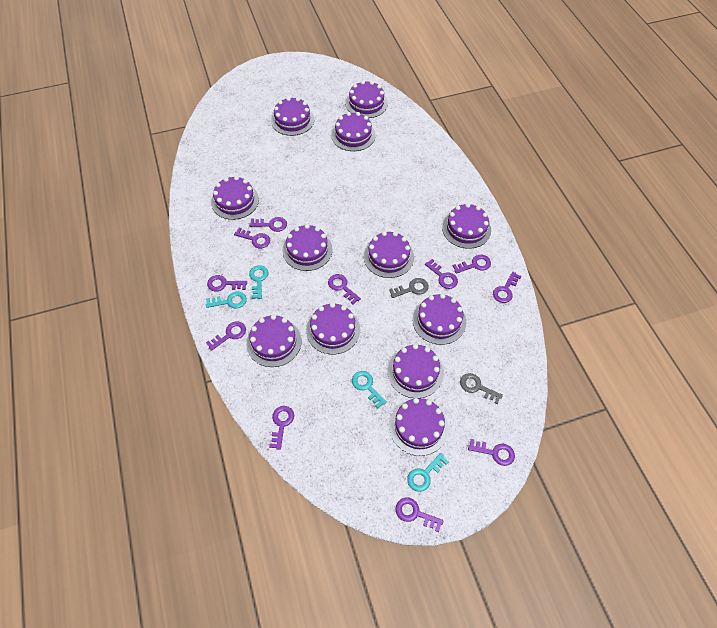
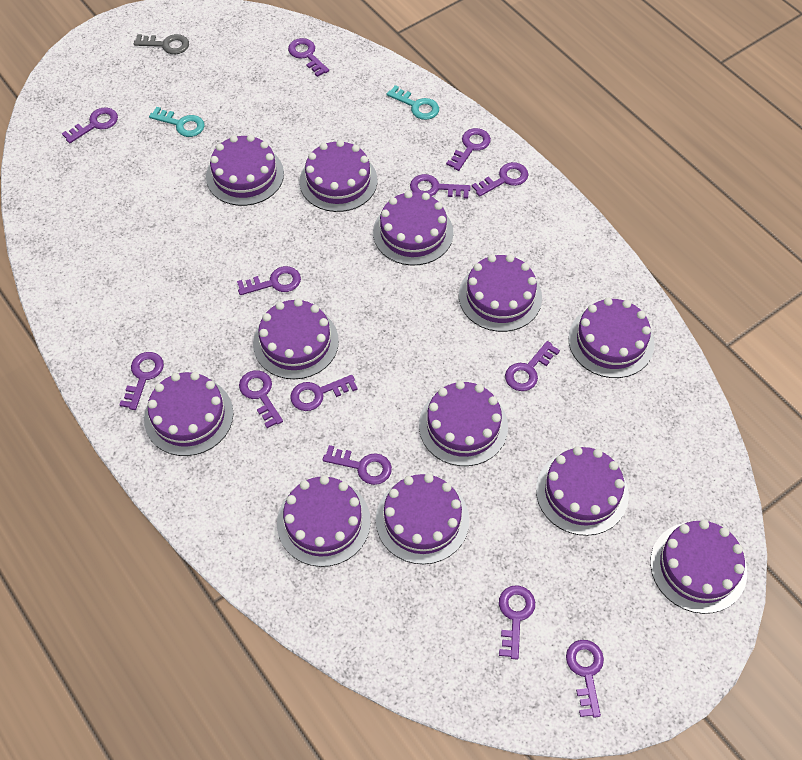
grey key: [389,278,429,298] [460,373,503,404] = 2 -> [134,34,189,54] = 1
purple key: [206,321,246,351] [207,275,247,291] [234,228,270,249] [249,217,287,232] [269,406,294,450] [328,274,361,304] [395,498,444,532] [425,259,458,289] [453,255,491,274] [468,439,515,466] [493,272,521,303] = 11 -> [62,107,118,143] [119,352,164,410] [237,266,301,295] [239,370,283,428] [288,38,329,77] [290,375,358,411] [323,445,392,485] [410,174,471,199] [446,128,491,171] [472,162,528,197] [499,585,535,659] [505,341,560,391] [566,640,604,718] = 13
turquoise key: [206,291,247,309] [249,265,268,299] [352,371,387,408] [407,453,449,492] = 4 -> [149,107,205,137] [387,85,439,120] = 2

